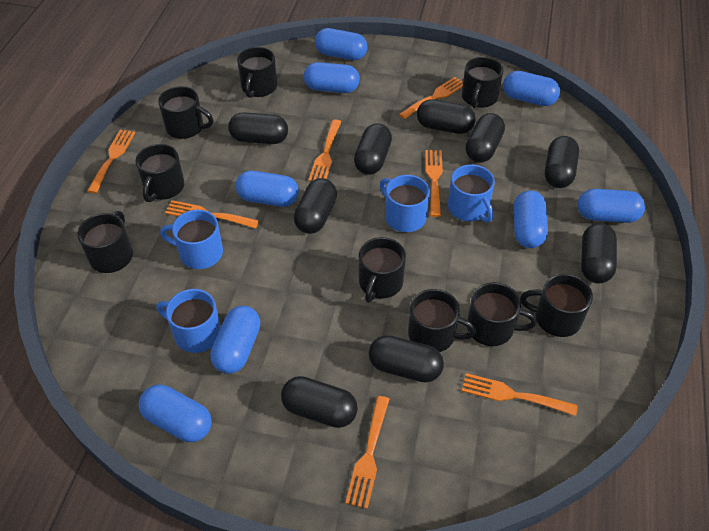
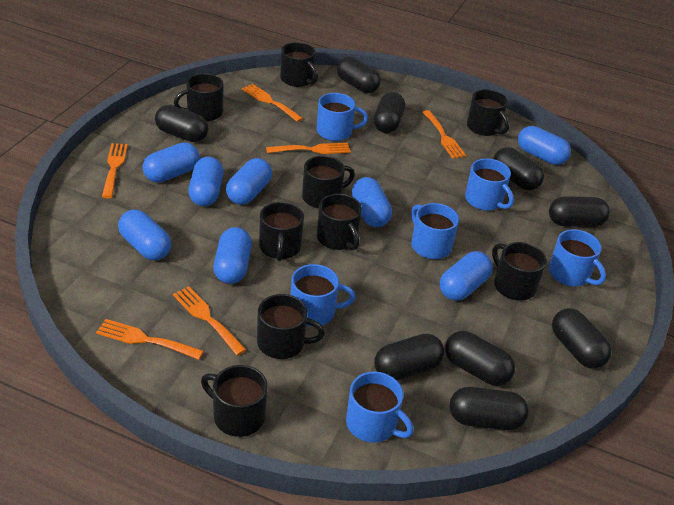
blue mug: [157,289,221,353] [160,210,223,269] [380,175,430,232] [448,164,495,223] = 4 -> [291,264,356,326] [316,93,368,141] [346,371,414,443] [411,203,459,259] [465,158,514,211] [549,229,606,286] = 6
orange fork: [87,130,135,193] [165,200,259,228] [309,119,341,181] [345,396,389,509] [399,77,463,119] [425,150,443,217] [462,373,578,416] = 7 -> [96,319,204,360] [102,143,128,198] [173,286,246,356] [242,84,303,122] [266,143,351,154] [423,110,466,159] = 6

